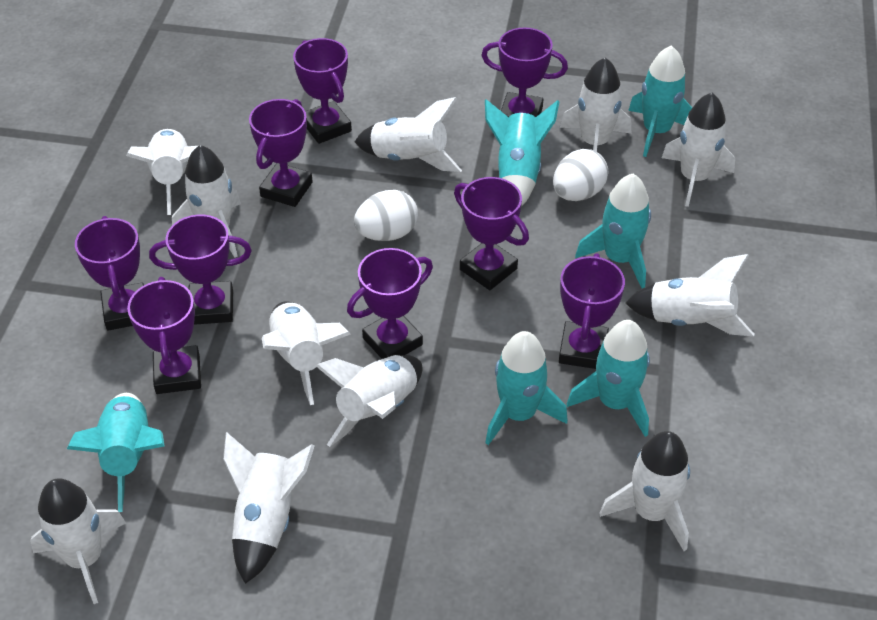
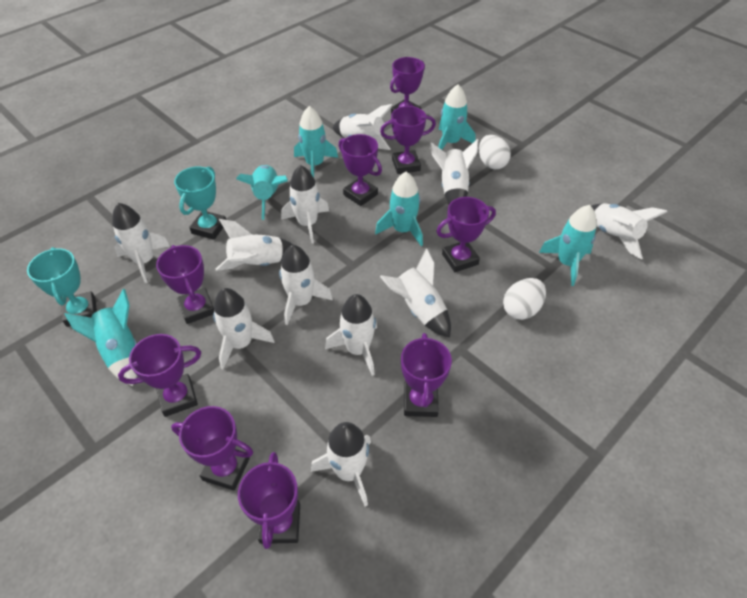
turquoise trophy: none = 0 -> [27,247,97,327] [174,166,226,240] = 2

